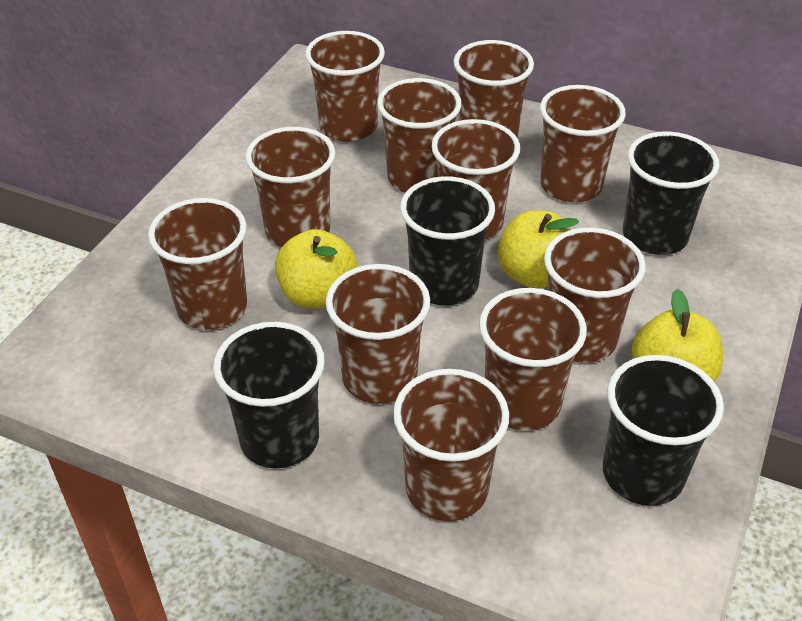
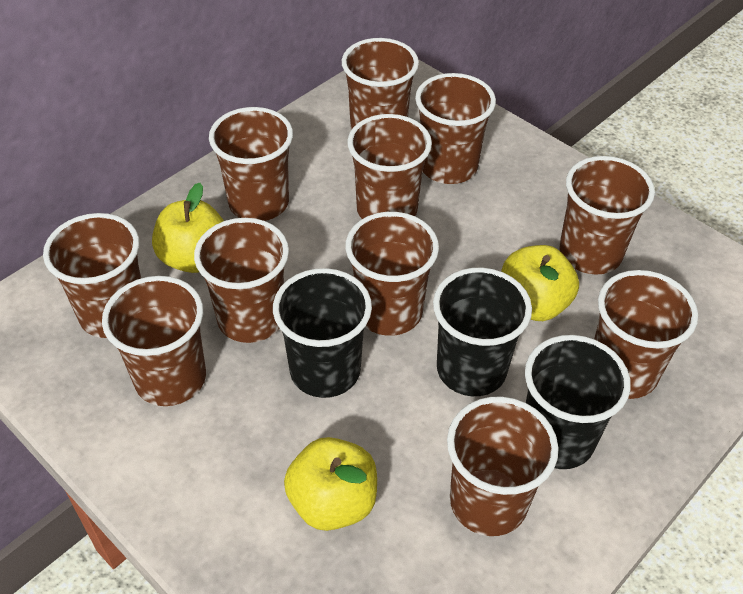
black cup: [213,322,325,469] [400,176,495,305] [603,355,724,506] [623,131,719,255] = 4 -> [273,268,372,398] [433,268,532,396] [525,335,631,469] = 3

